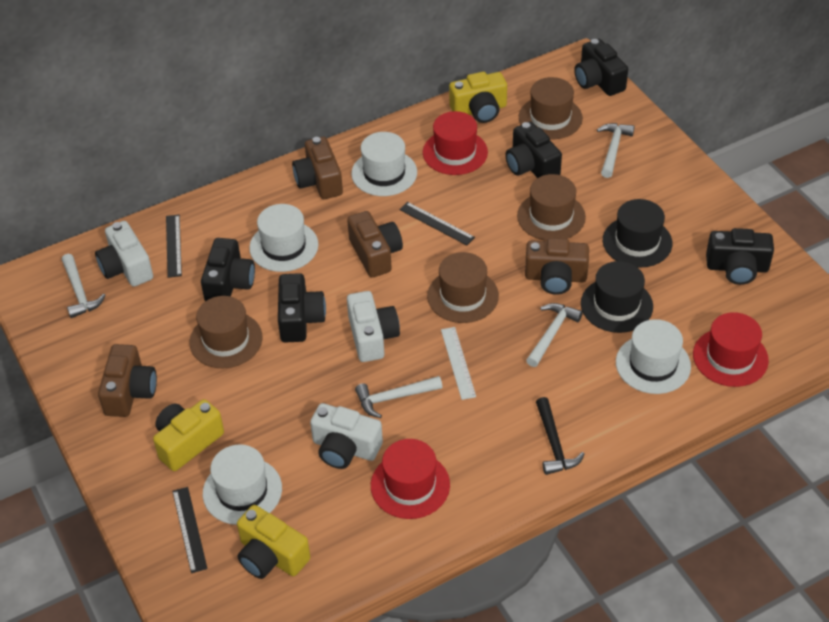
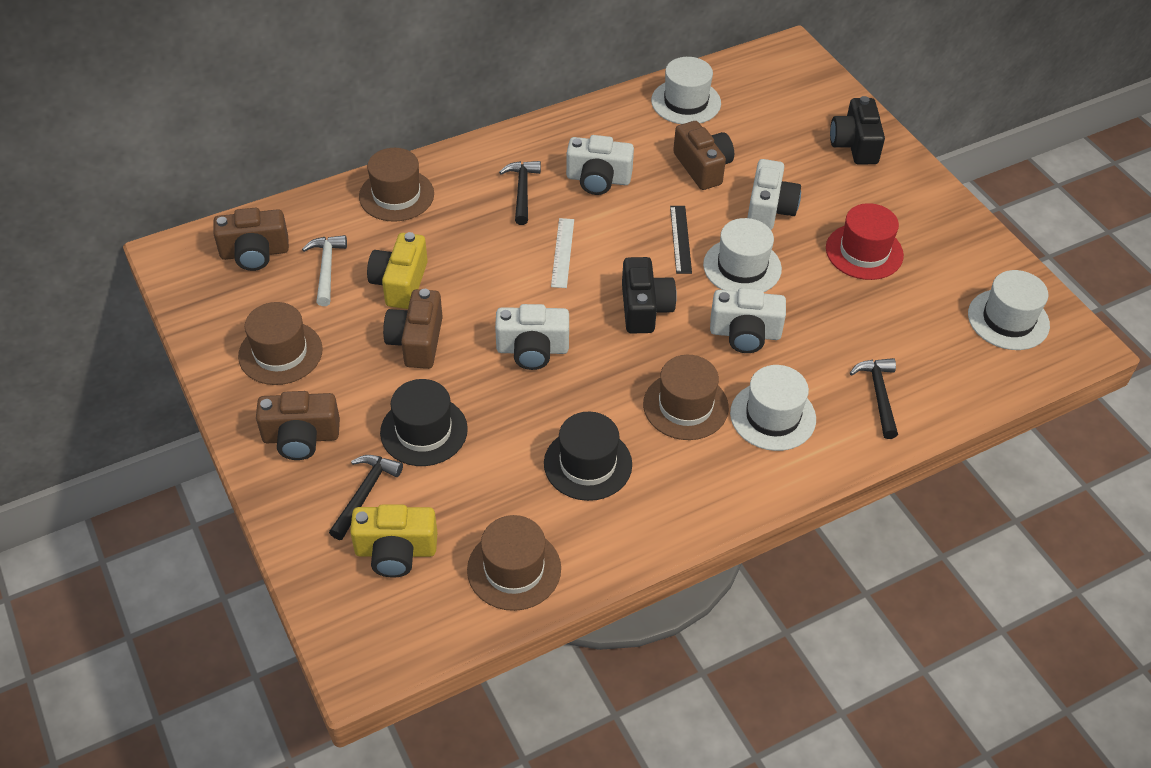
black camera: [201,238,255,301] [278,273,326,343] [505,121,562,178] [574,39,628,96] [706,228,774,285] = 5 -> [622,257,677,334] [830,96,885,164] = 2
black hammer: [536,397,585,475] = 1 -> [329,455,403,540] [499,161,541,225] [850,358,898,439] = 3
black ruler: [166,215,182,278] [172,487,207,573] [399,202,475,245] = 3 -> [670,206,692,274] = 1
red hat: [371,439,450,519] [423,111,488,175] [693,312,769,387] = 3 -> [826,203,904,280] = 1
white camera: [95,221,153,287] [310,403,383,469] [347,291,400,362] = 3 -> [495,304,569,370] [566,135,634,195] [710,288,786,353] [747,159,801,230] = 4
white hammer: [62,254,106,318] [355,376,443,418] [526,303,583,367] [597,123,635,178] = 4 -> [302,235,347,306] = 1
yellow camera: [153,399,224,471] [237,505,310,579] [449,72,507,123] = 3 -> [350,505,437,578] [367,232,428,309] = 2

